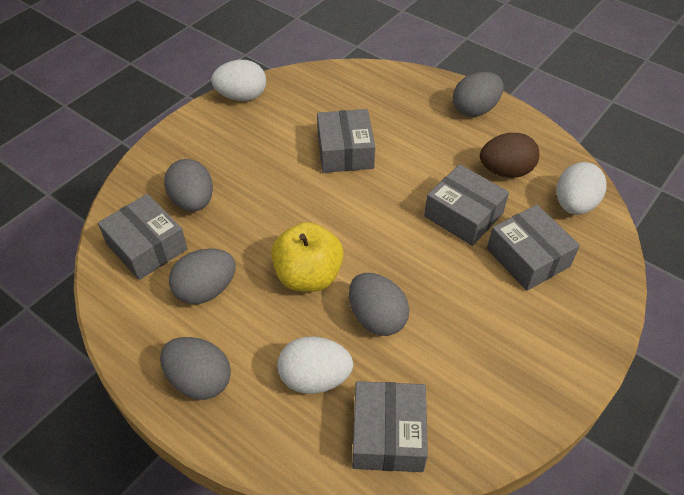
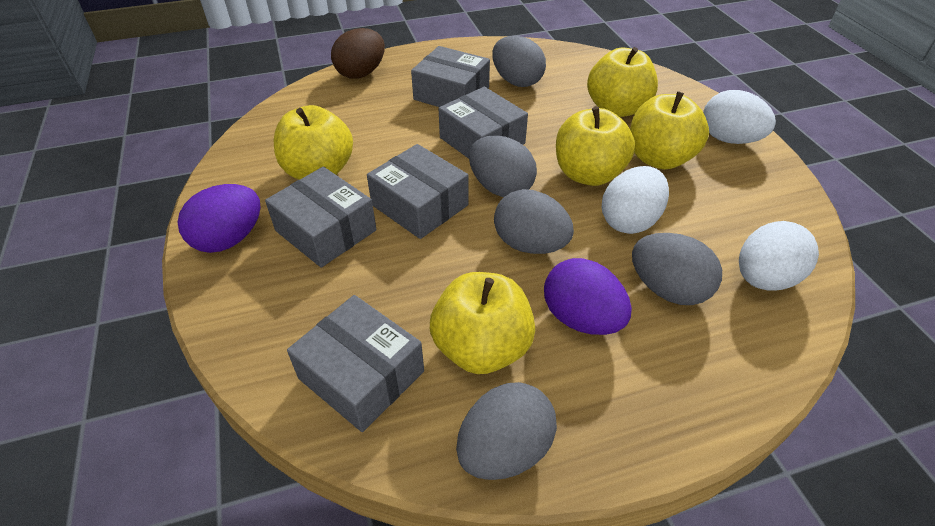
purple egg: none = 0 -> [177,184,261,253] [544,258,632,335] = 2
yellow apple: [271,222,344,292] = 1 -> [274,105,353,180] [430,272,535,374] [556,107,635,186] [587,47,658,117] [630,91,709,169] = 5

